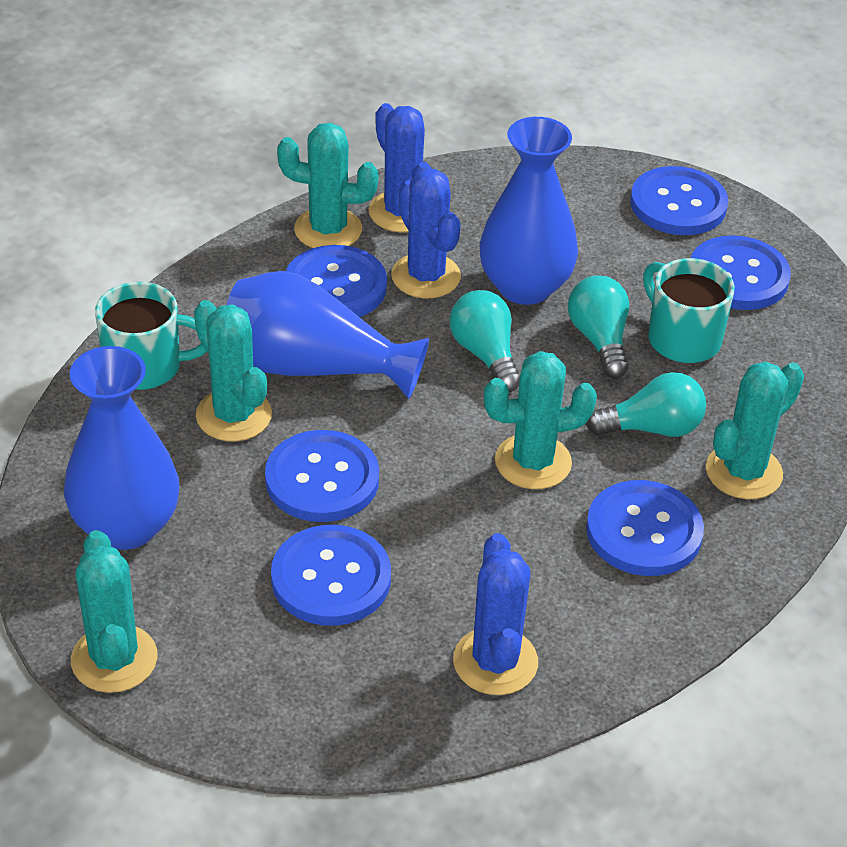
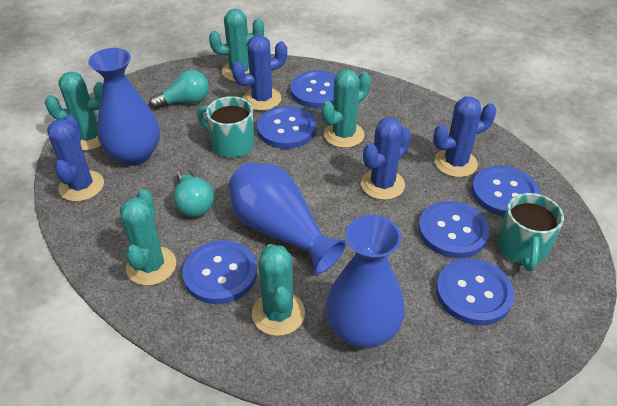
blue cactus: [369,103,432,233] [391,169,461,299] [453,533,538,695] = 3 -> [47,114,104,202] [232,35,287,111] [361,117,411,200] [433,97,496,177] = 4
turquoise light bulb: [450,290,520,392] [568,275,629,378] [586,372,706,437] = 3 -> [150,70,209,109] [174,168,214,217] = 2

